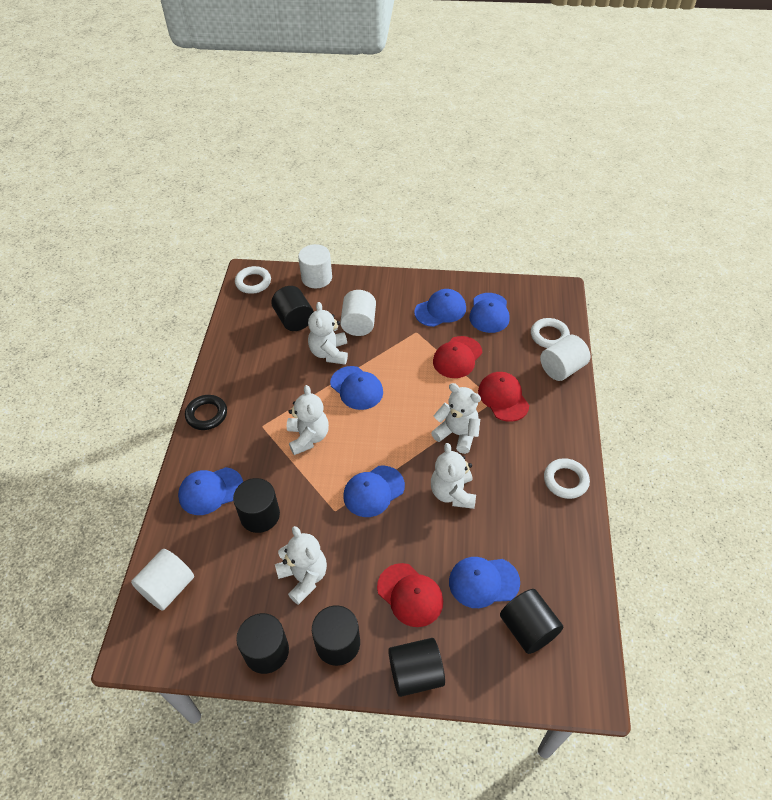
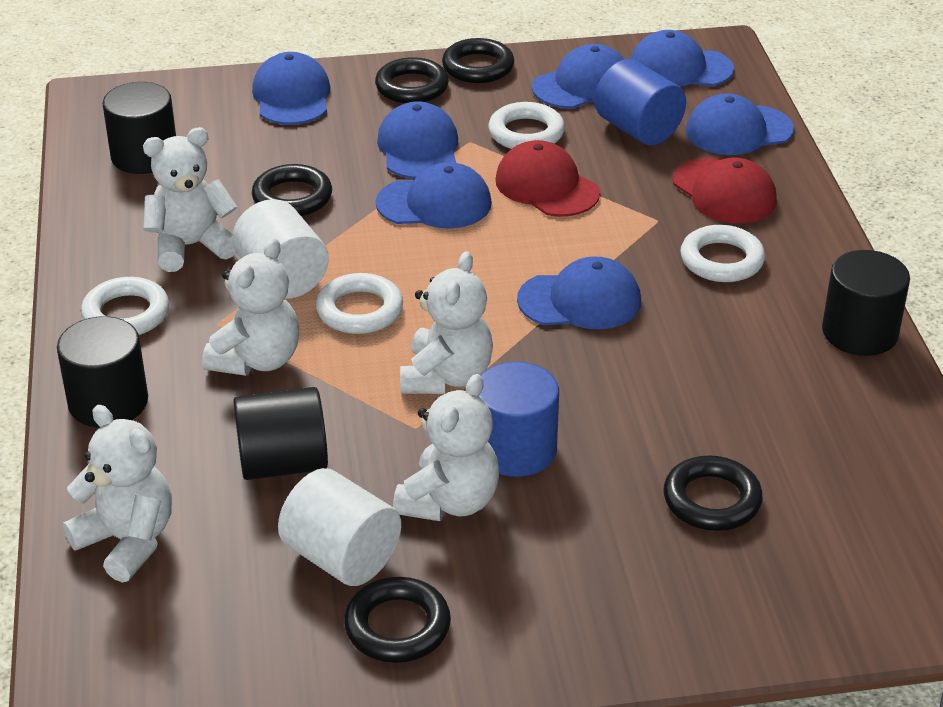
black cylinder: [233,478,280,533] [236,613,289,674] [271,286,314,331] [312,605,360,666] [388,638,445,697] [500,589,563,654] = 6 -> [57,316,148,428] [103,82,176,174] [233,387,328,480] [822,250,910,356] = 4
black ring: [185,395,227,430] = 1 -> [252,164,332,216] [344,577,451,663] [375,57,449,103] [442,38,515,83] [663,455,763,531] = 5
blue cap: [178,467,243,515] [330,366,383,410] [343,466,405,517] [414,289,466,327] [449,557,520,608] [469,293,510,333] = 6 -> [252,52,330,125] [376,162,492,228] [377,101,458,179] [517,256,641,329] [532,44,624,109] [631,30,734,87] [686,93,794,155] = 7
blue cylinder: none = 0 -> [479,362,559,477] [594,59,686,145] = 2
red cap: [377,563,443,627] [433,336,482,378] [478,372,529,422] = 3 -> [495,140,600,217] [673,158,777,223] = 2
white cylinder: [131,549,194,611] [298,244,332,288] [340,290,376,336] [540,335,590,381] = 4 -> [232,199,329,299] [278,468,401,586] = 2
white ring: [235,266,271,294] [531,318,570,348] [544,458,590,499] = 3 -> [81,277,169,335] [316,273,403,334] [488,102,565,149] [680,225,765,282] = 4

